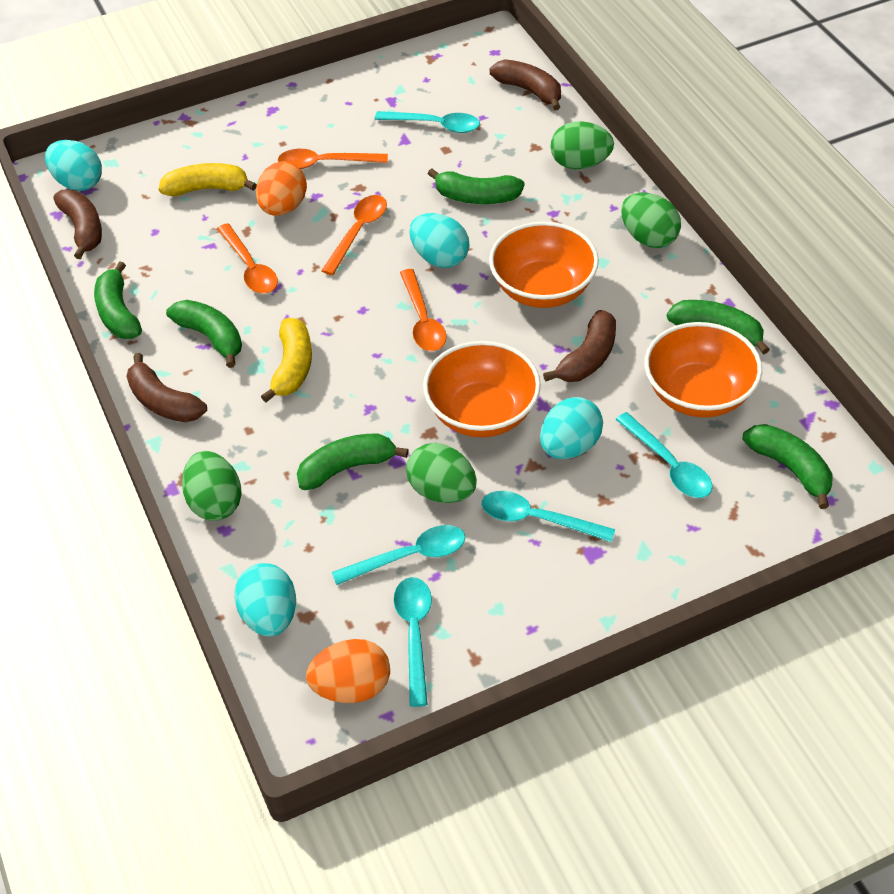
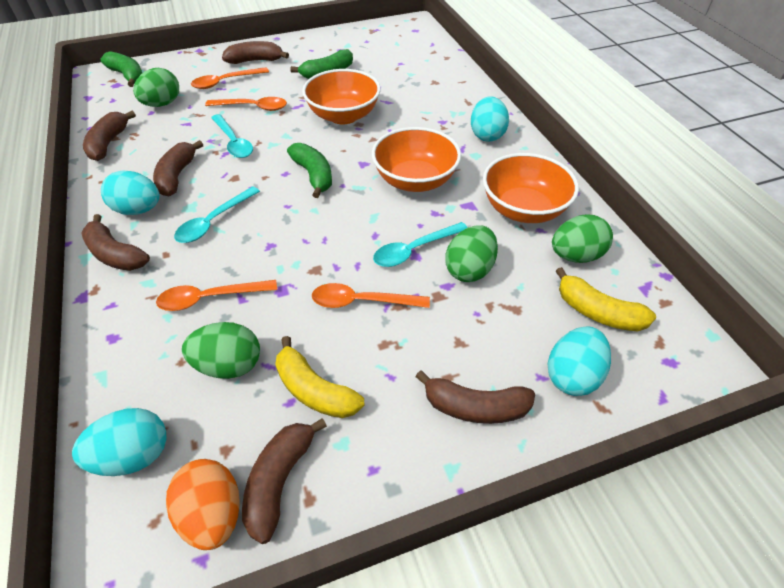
brown banana: [53,190,102,259] [126,353,207,422] [490,59,561,110] [543,310,616,382] = 4 -> [81,214,150,271] [83,111,136,161] [153,140,203,197] [222,41,289,64] [242,418,327,544] [415,370,535,424] = 6
green banana: [94,261,142,339] [166,300,242,368] [297,434,409,490] [428,168,524,204] [667,300,770,355] [743,424,833,509] = 6 -> [100,51,142,87] [287,143,332,198] [291,49,353,79] = 3
orange egg: [256,161,307,216] [306,639,390,703] = 2 -> [166,459,240,550] = 1
turquoise spoon: [332,525,465,585] [374,111,480,133] [394,577,432,707] [482,491,615,542] [616,412,713,498] = 5 -> [174,186,260,243] [211,114,253,158] [373,222,468,267] = 3

